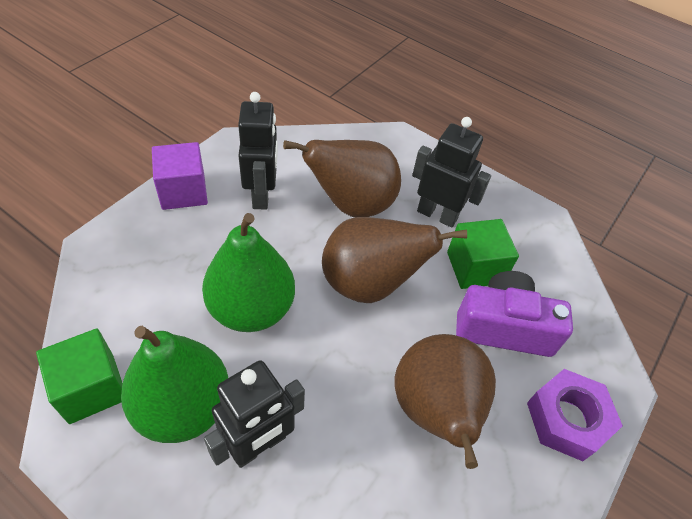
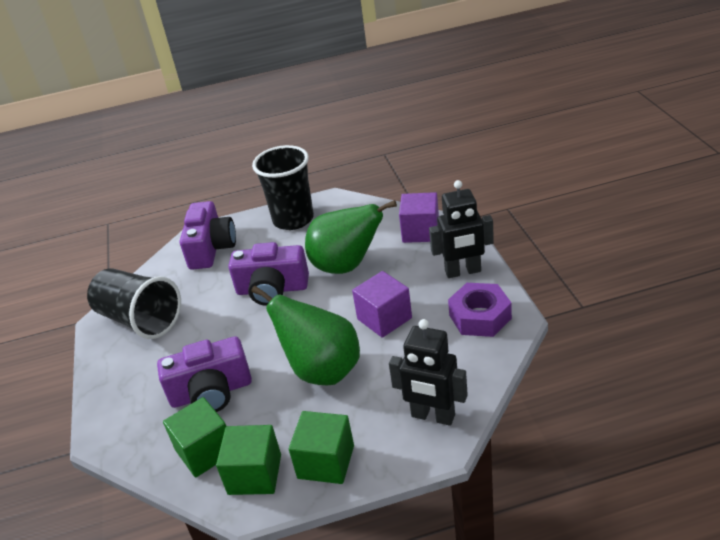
black cup: none = 0 -> [87,268,181,339] [252,145,314,230] = 2
black robot: [204,360,305,468] [238,92,278,210] [412,117,491,228] = 3 -> [389,319,468,426] [429,180,494,278] = 2
brown pear: [283,140,401,217] [322,217,467,303] [394,334,496,469] = 3 -> none = 0
green cube: [36,328,123,424] [447,219,519,289] = 2 -> [163,397,226,477] [216,425,281,495] [289,411,354,484] = 3
purple camera: [456,271,573,357] = 1 -> [157,336,252,412] [180,201,236,270] [228,242,309,306] = 3
purple cube: [152,142,208,210] = 1 -> [352,271,412,338] [399,192,439,243] = 2

